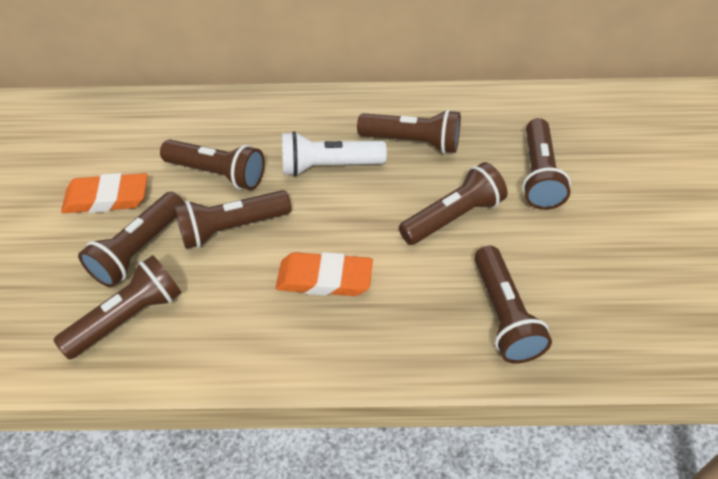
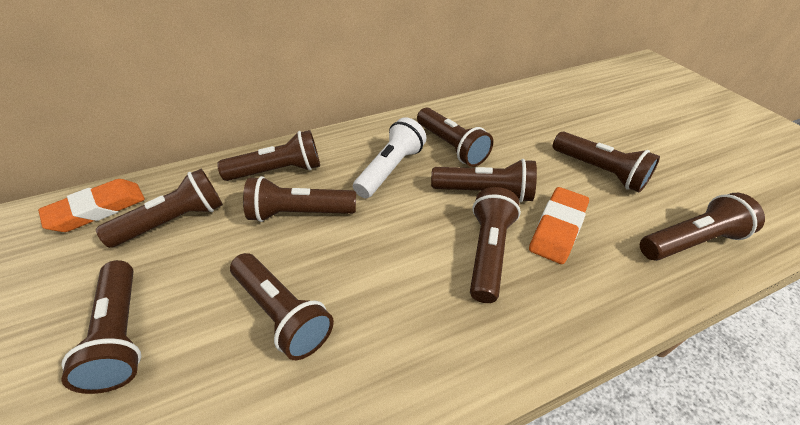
brown flashlight: [54,255,182,359] [78,192,184,288] [160,140,265,190] [174,190,291,249] [357,109,461,153] [399,162,507,245] [474,246,552,364] [522,118,571,210] = 8 -> [61,260,141,394] [96,169,223,248] [217,130,320,181] [230,253,334,360] [243,176,356,222] [417,108,493,167] [431,159,537,202] [470,187,521,303] [553,131,660,192] [640,193,765,261] = 10

